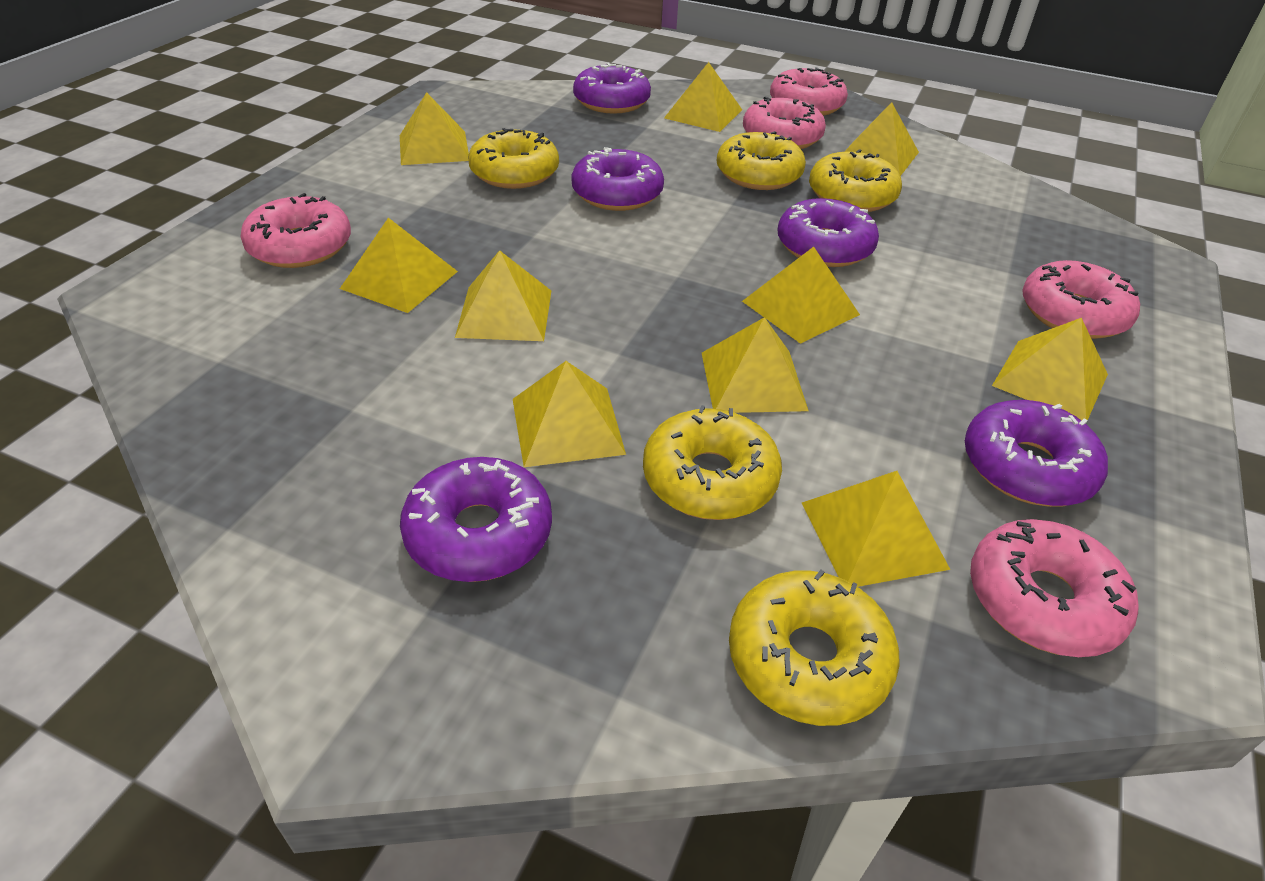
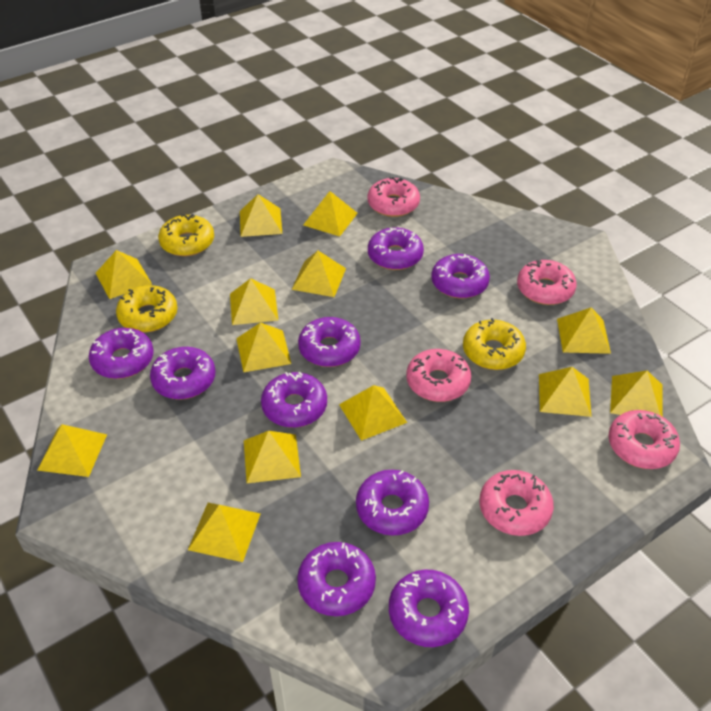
purple donut: [400,457,552,582] [571,147,664,211] [573,63,651,114] [777,198,879,267] [965,400,1108,507] = 5 -> [89,328,154,379] [150,347,215,400] [261,372,327,428] [297,542,376,616] [298,317,361,367] [356,470,429,536] [368,227,424,270] [389,570,469,647] [431,254,490,299] = 9
yellow donut: [468,128,559,189] [643,405,782,520] [717,131,806,190] [729,570,900,726] [809,149,902,212] = 5 -> [116,285,177,332] [158,214,214,256] [463,318,526,370] = 3
yellow pyramid: [340,218,458,313] [400,92,469,165] [455,250,551,341] [513,361,626,467] [664,62,742,132] [702,317,808,413] [742,247,860,344] [802,471,951,587] [844,102,919,176] [992,318,1108,423] = 10 -> [37,424,107,477] [96,250,152,299] [188,503,260,562] [230,278,278,325] [236,322,291,372] [240,194,282,237] [244,431,301,483] [291,251,346,297] [303,191,358,236] [339,385,407,441] [539,367,592,417] [557,307,611,354] [610,370,663,417] = 13

